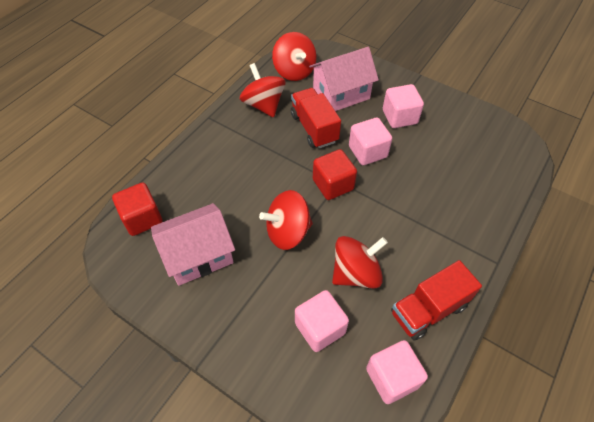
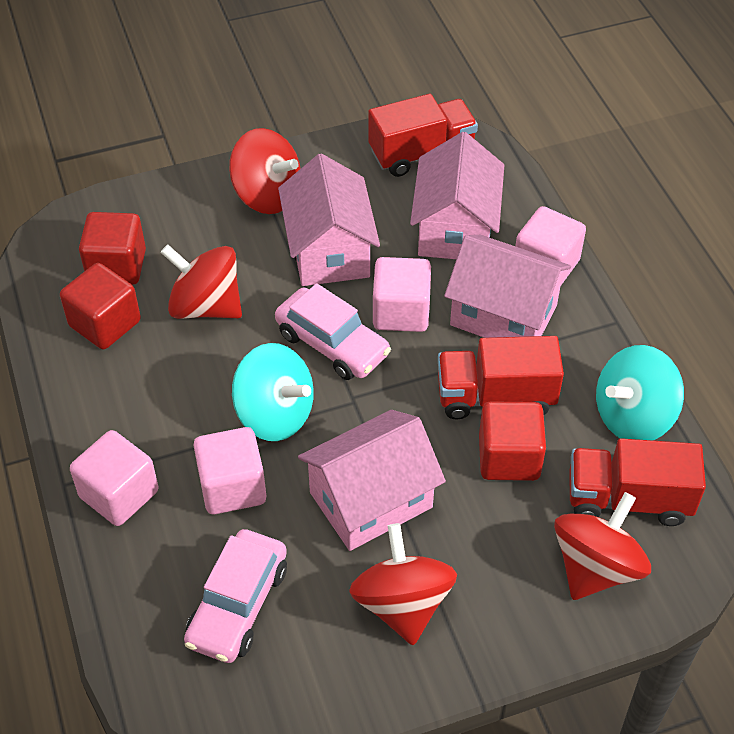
pink car: none = 0 -> [184,529,287,663] [275,283,391,380] = 2
pink house: [151,203,235,286] [309,47,379,111] = 2 -> [278,153,380,286] [298,410,446,551] [410,132,504,259] [444,235,571,338] = 4
red cube: [112,182,163,236] [313,149,357,200] = 2 -> [60,263,141,349] [79,212,146,285] [479,401,546,481] = 3
red truck: [291,88,341,148] [391,260,482,341] = 2 -> [368,94,478,177] [438,336,564,420] [569,438,706,526] = 3
turquoise spinning top: none = 0 -> [232,343,314,441] [596,345,684,441] = 2

